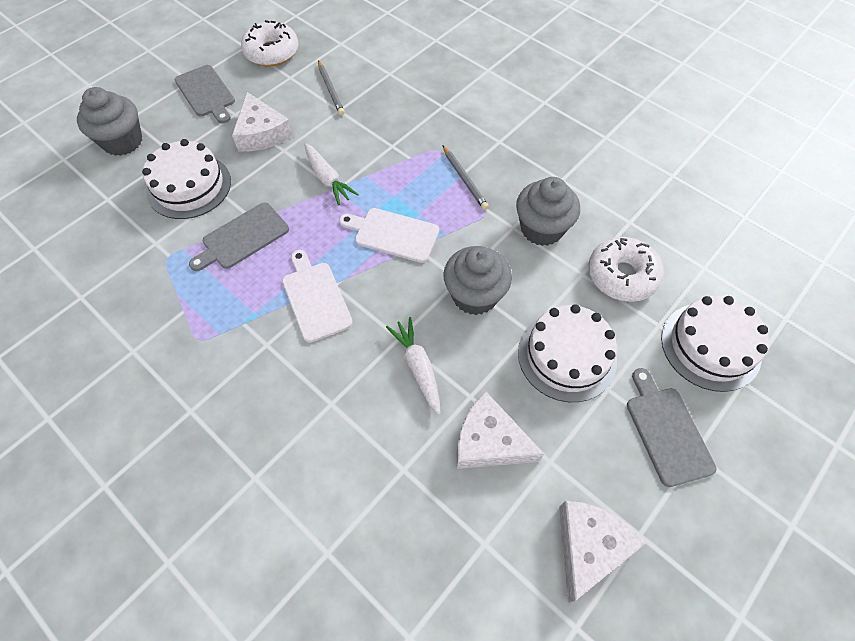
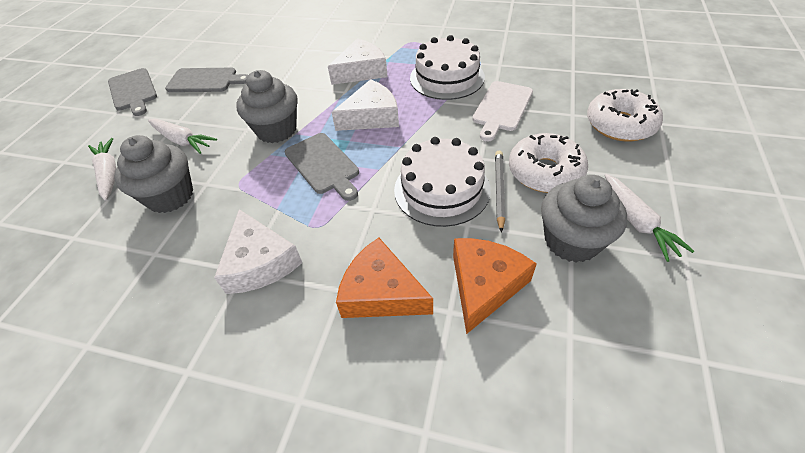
grey pencil: [318,60,345,115] [442,145,489,210] = 2 -> [495,151,505,233] = 1
orange cheese: none = 0 -> [336,238,433,318] [453,238,537,334] = 2
white cake: [142,139,231,219] [518,304,617,402] [661,296,769,392] = 3 -> [394,137,491,227] [410,35,485,100] = 2
white carrot: [304,143,359,205] [386,317,441,415] = 2 -> [88,138,116,201] [148,119,217,154] [605,174,694,262] = 3
white cutting board: [282,250,353,343] [339,208,439,263] = 2 -> [472,81,533,141] = 1

